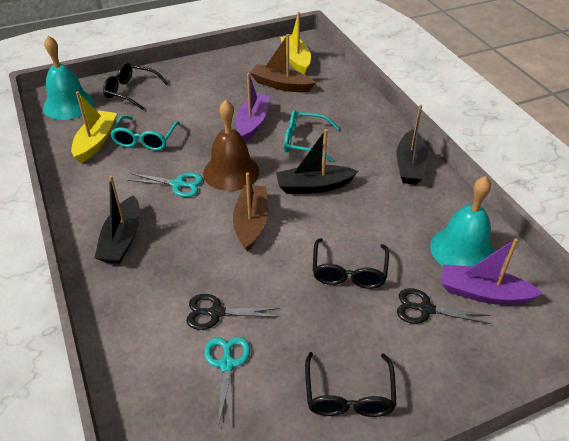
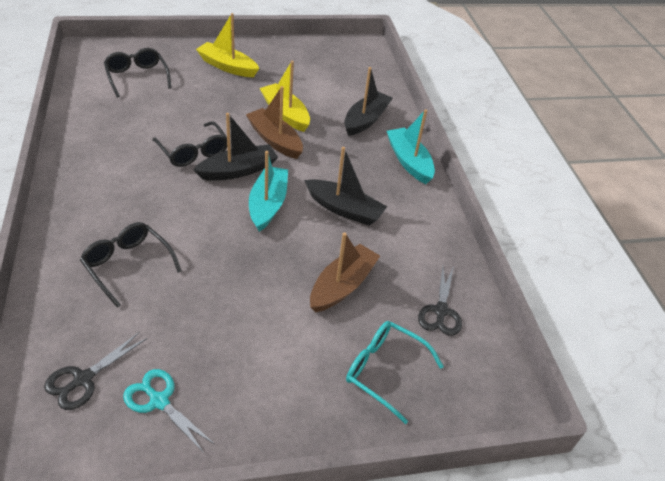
brown bell: [203,100,260,191] = 1 -> none = 0
purple boat: [236,73,270,142] [441,238,543,305] = 2 -> none = 0
turquoise bell: [43,36,94,120] [430,176,495,267] = 2 -> none = 0
turquoise boat: none = 0 -> [249,151,288,232] [387,109,435,184] = 2
turquoise glasses: [110,116,180,151] [284,110,339,162] = 2 -> [346,321,444,424] = 1
turquoise scissors: [127,172,203,197] [204,337,250,428] = 2 -> [123,369,214,453] = 1

